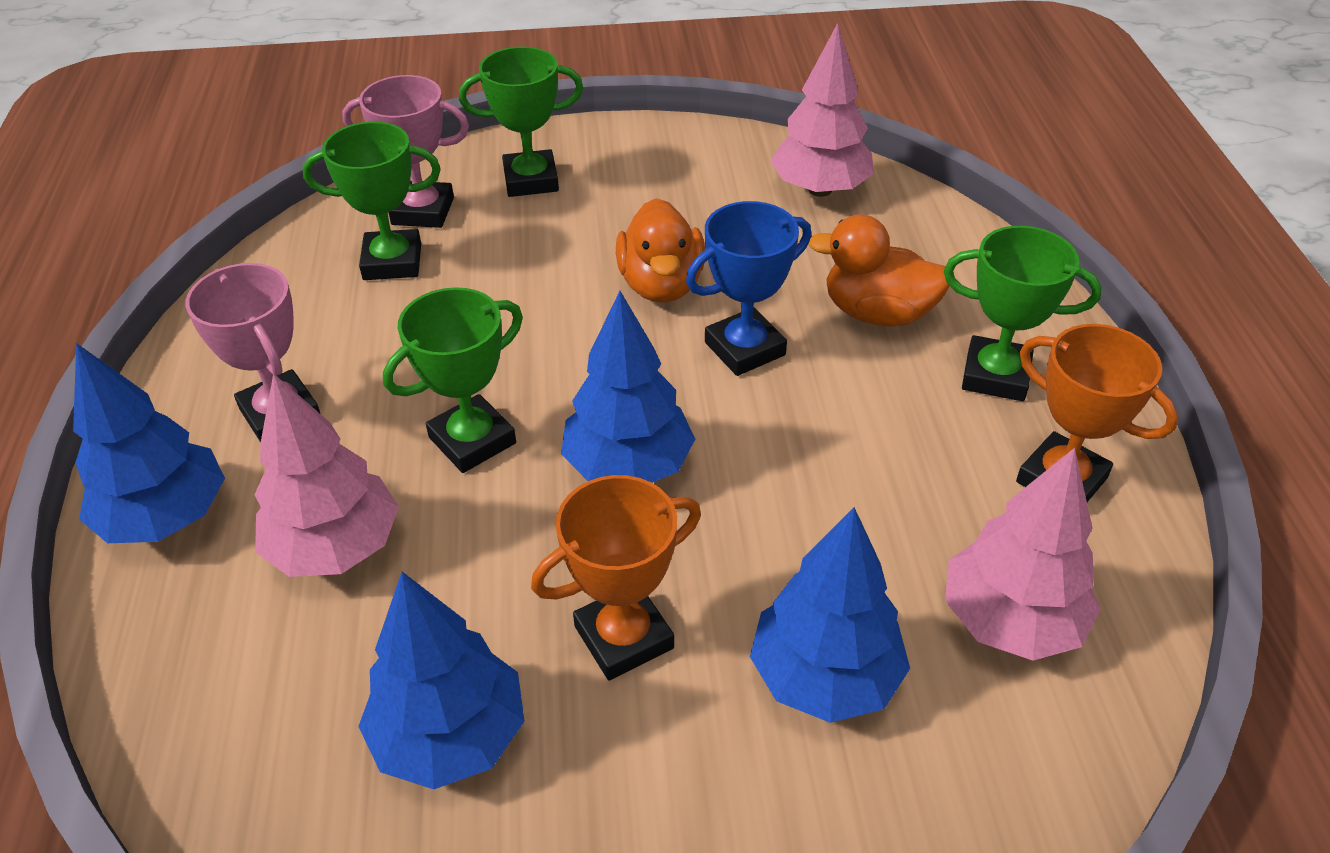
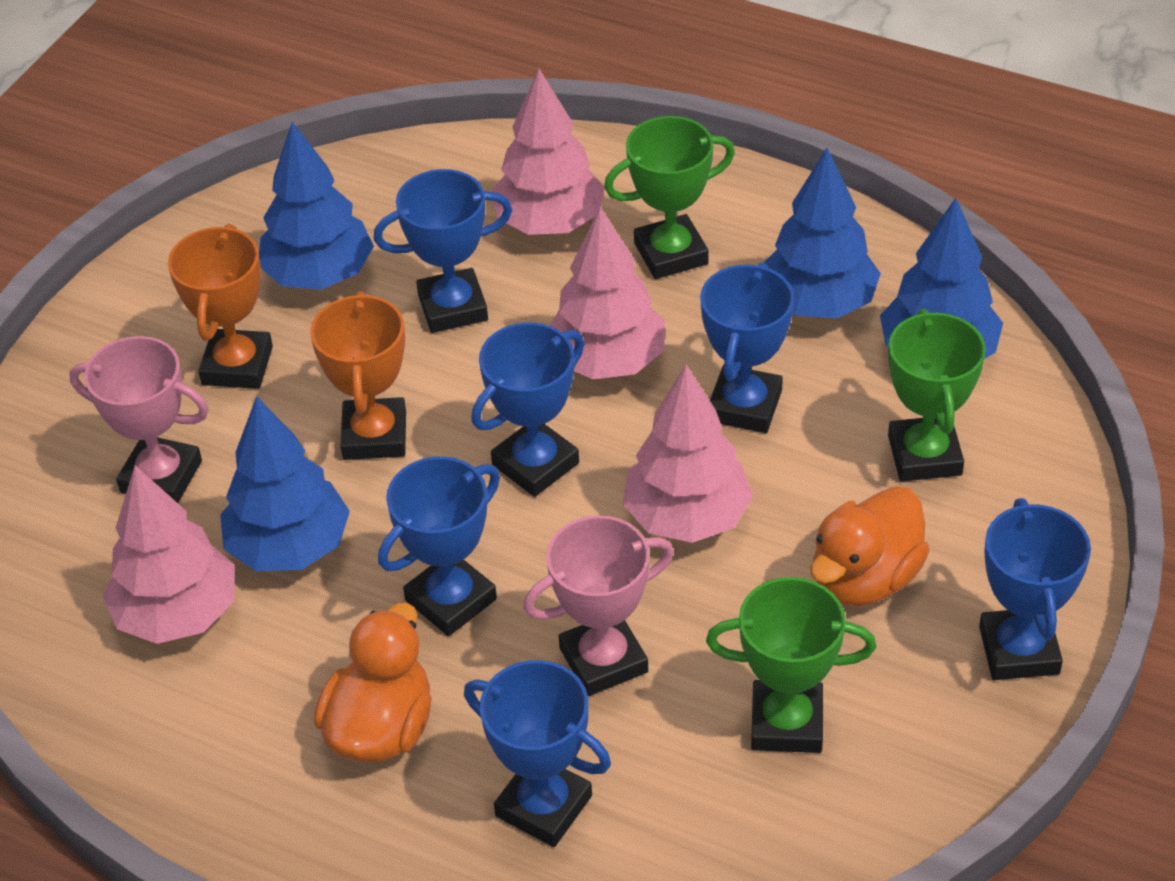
blue trophy: [686,201,811,376] = 1 -> [373,169,512,333] [378,456,500,636] [464,660,611,847] [471,322,585,497] [700,262,794,433] [979,498,1091,680] = 6
green trophy: [302,122,441,280] [383,287,523,473] [459,46,583,197] [944,226,1102,401] = 4 -> [604,116,735,279] [706,577,876,753] [888,309,986,482] = 3
pink tree: [255,373,399,577] [771,23,874,197] [945,448,1101,661] = 3 -> [103,465,235,644] [491,69,605,235] [550,207,665,379] [623,365,753,543] = 4

